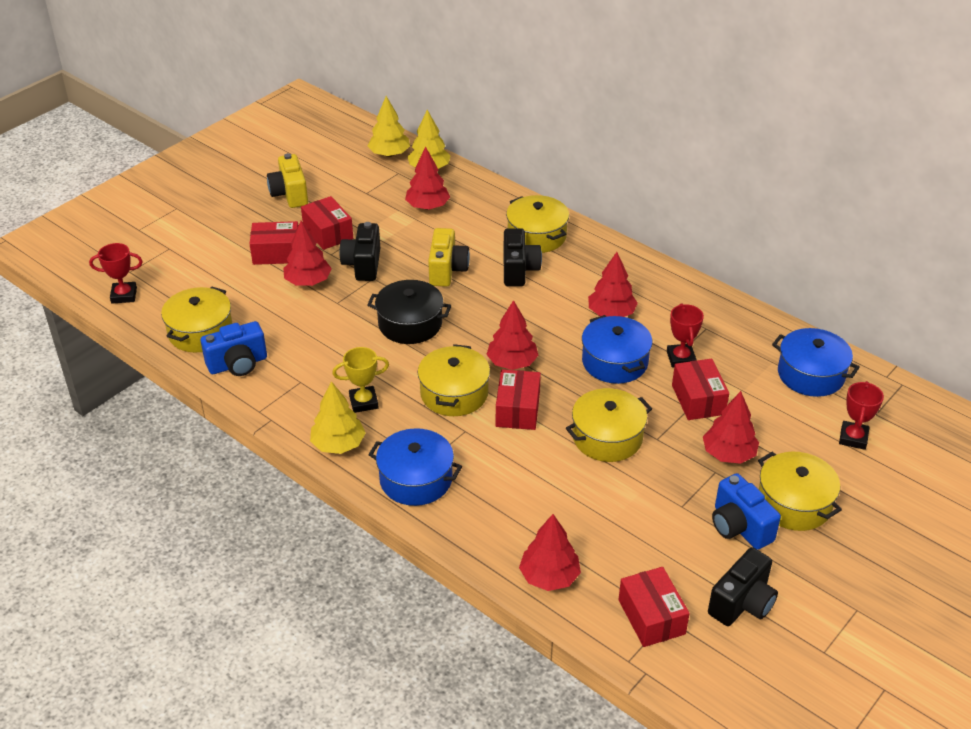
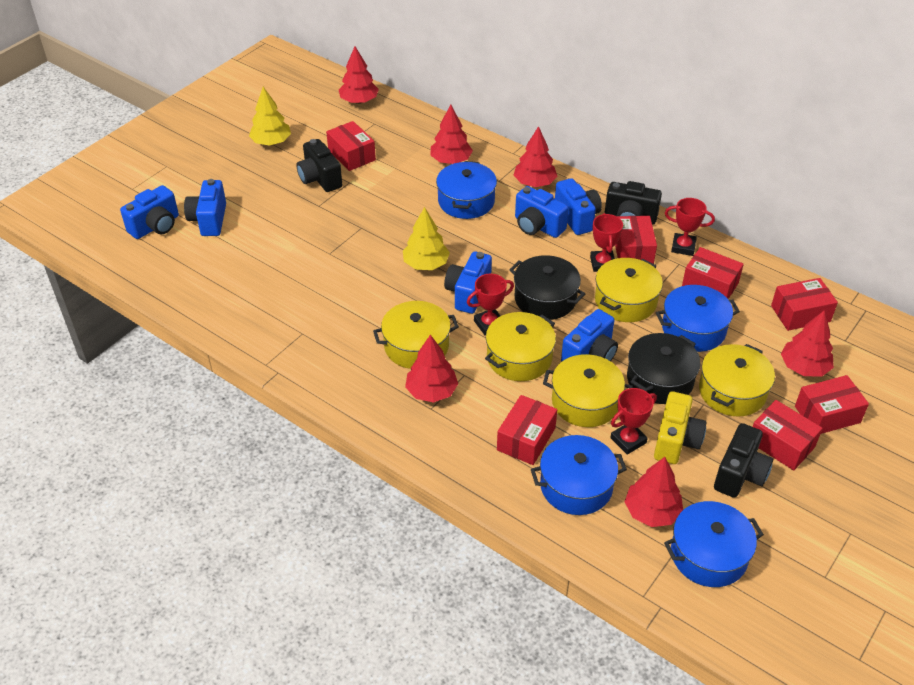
black pot: [367,280,451,344] = 1 -> [509,255,585,320] [627,333,701,404] = 2
blue camera: [201,321,267,376] [712,473,781,550] = 2 -> [120,185,179,239] [184,179,226,236] [444,252,492,314] [515,186,569,238] [555,178,602,235] [561,309,618,362] = 6
blue pot: [368,428,462,506] [582,315,652,384] [772,328,860,397] = 3 -> [436,161,497,219] [531,435,627,515] [656,285,740,352] [664,501,764,587] = 4
red box: [250,221,298,265] [301,196,353,250] [496,369,541,430] [618,567,690,647] [672,359,729,420] = 5 -> [326,121,376,171] [497,395,557,465] [615,216,657,264] [682,247,744,299] [753,400,823,470] [771,278,838,331] [795,375,869,434] = 7
red trophy: [89,243,143,303] [667,303,704,368] [839,381,884,450] = 3 -> [467,274,514,336] [590,213,623,272] [610,388,657,455] [665,198,715,256] = 4
yellow camera: [267,153,308,208] [428,228,470,287] = 2 -> [654,391,706,464] = 1
yellow tree: [310,381,366,454] [368,96,410,157] [407,110,451,169] = 3 -> [249,87,291,146] [403,207,450,270] = 2
yellow trophy: [332,347,389,413] = 1 -> none = 0

